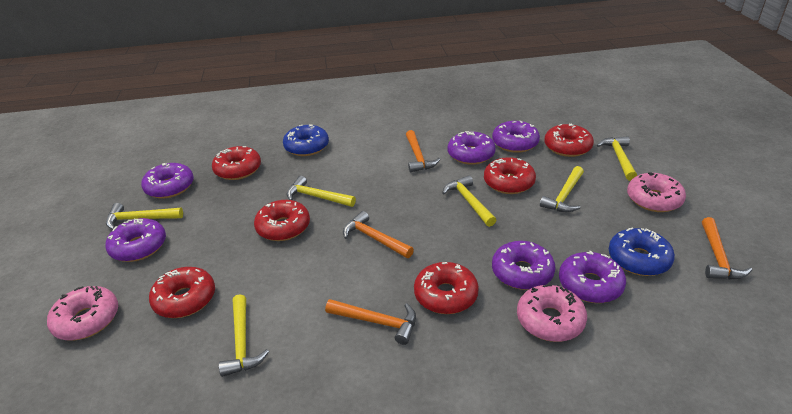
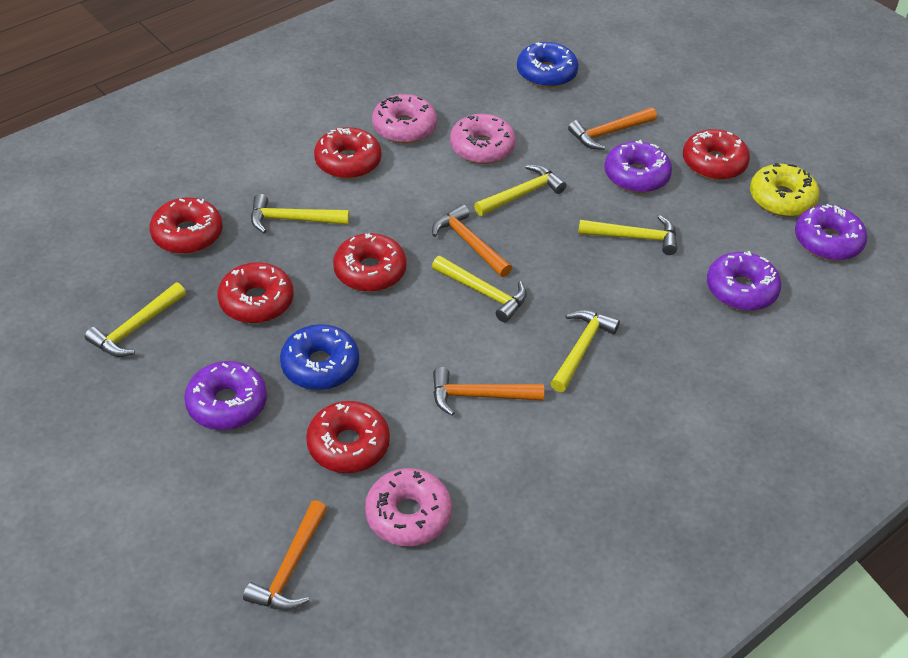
purple donut: [105,218,166,262] [141,163,194,198] [448,131,496,165] [492,121,540,153] [492,241,555,290] [559,251,626,303] = 6 -> [184,361,267,430] [604,140,672,193] [707,251,781,311] [795,204,867,261] = 4
yellow donut: none = 0 -> [750,162,820,217] = 1

